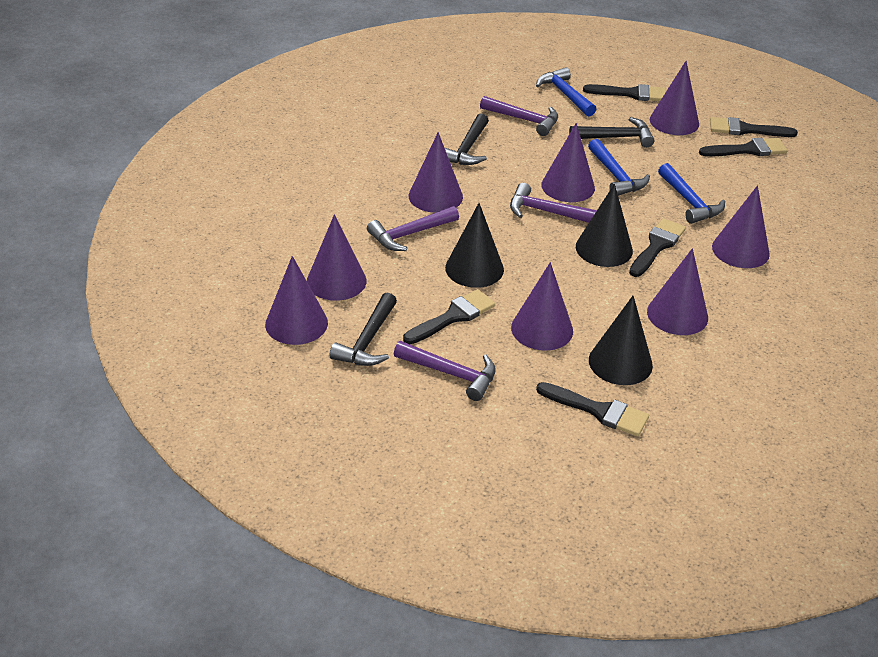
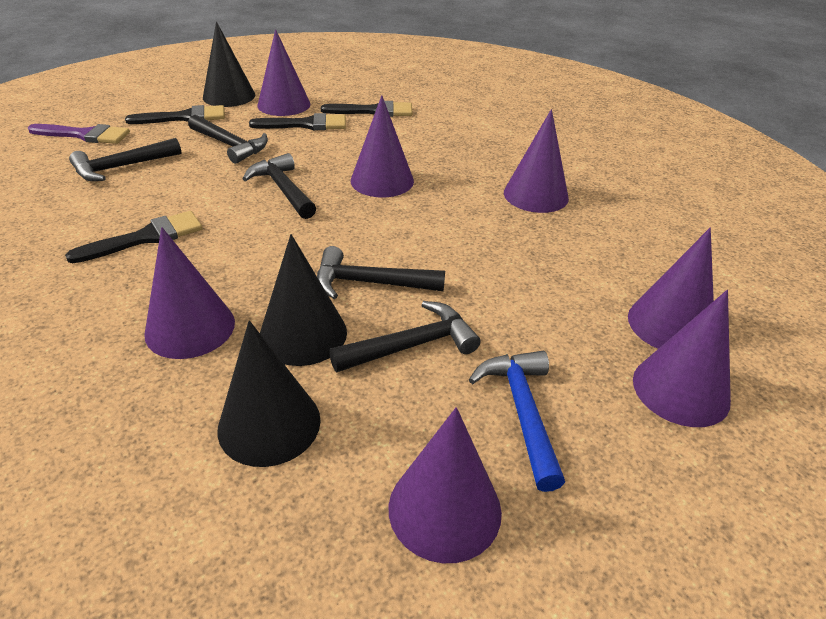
black brush: [403,289,495,344] [536,382,649,436] [583,84,666,101] [629,218,686,277] [699,138,787,156] [710,117,798,137] = 6 -> [65,211,203,263] [125,105,225,124] [249,113,346,130] [321,101,412,117] = 4
black hammer: [330,293,397,366] [444,113,489,165] [569,117,654,147] = 3 -> [69,138,182,181] [188,115,268,164] [242,153,316,219] [317,246,445,299] [329,301,480,372] = 5
blue hammer: [536,67,596,117] [588,139,650,196] [658,163,725,224] = 3 -> [469,351,565,492] = 1
purple brush: none = 0 -> [28,124,130,144] = 1
purple cone: [265,256,328,345] [307,214,367,301] [409,132,463,213] [511,262,573,351] [541,123,595,202] [647,248,708,335] [650,61,699,135] [712,185,770,268] = 8 -> [144,227,235,359] [257,29,310,116] [351,95,414,197] [389,407,502,563] [504,109,569,213] [628,228,714,349] [633,290,731,427] = 7
purple hammer: [367,206,459,251] [394,341,496,401] [480,96,558,136] [510,183,597,223] = 4 -> none = 0

